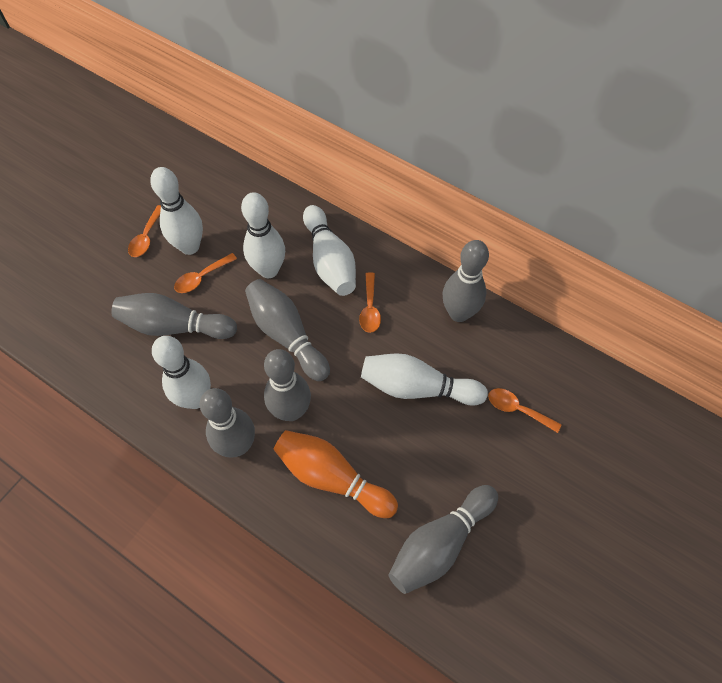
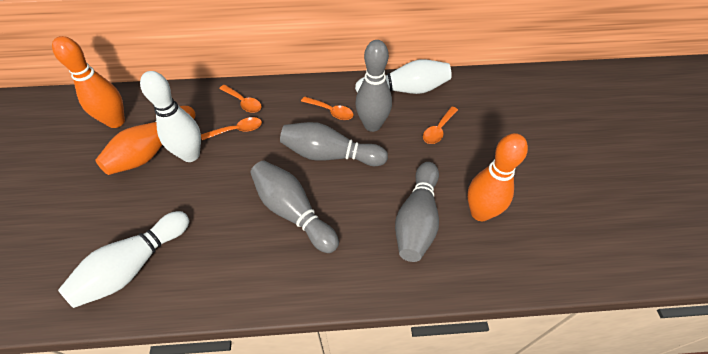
grey bowling pin: [111,293,237,339] [200,388,255,458] [245,279,330,381] [264,349,311,421] [388,485,498,594] [442,240,489,322] = 6 -> [250,161,339,253] [280,122,388,166] [356,40,392,132] [395,162,439,262] = 4
orange bowling pin: [274,430,398,518] = 1 -> [52,36,125,128] [95,106,195,175] [467,133,528,221] = 3
white bowling pin: [150,167,203,255] [152,336,211,409] [241,192,285,278] [303,205,356,296] [361,353,488,406] = 5 -> [58,211,189,308] [140,71,201,162] [355,59,452,94] = 3

